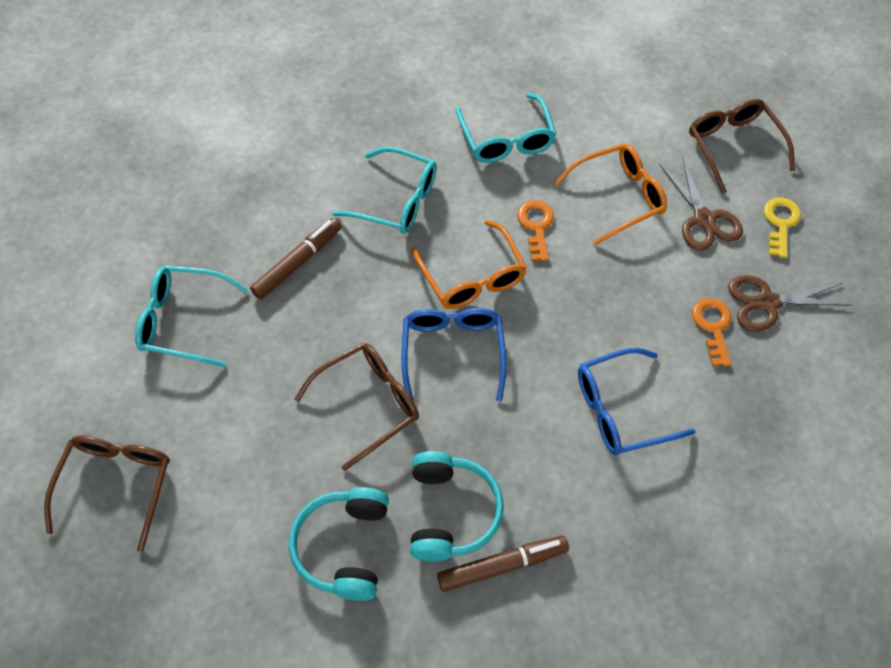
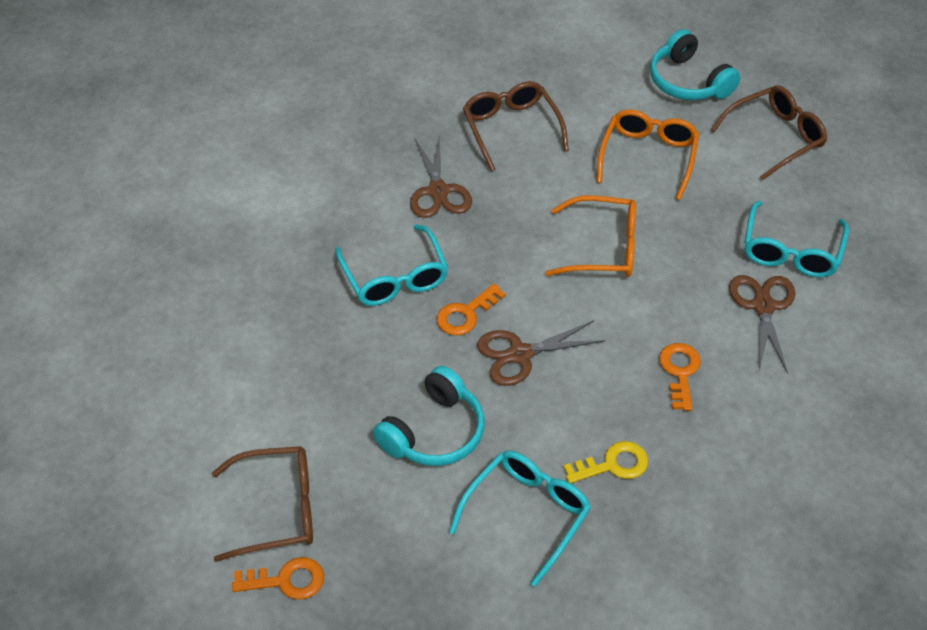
blue glasses: [401,308,507,402] [578,348,696,455] = 2 -> none = 0
brown marker: [250,218,341,299] [437,536,569,592] = 2 -> none = 0
brown scissors: [660,157,743,251] [728,275,852,332] = 2 -> [410,137,472,218] [477,320,606,386] [729,275,796,373] = 3
orange key: [517,200,554,262] [692,298,731,367] = 2 -> [232,557,324,600] [436,284,506,336] [659,343,701,411] = 3

